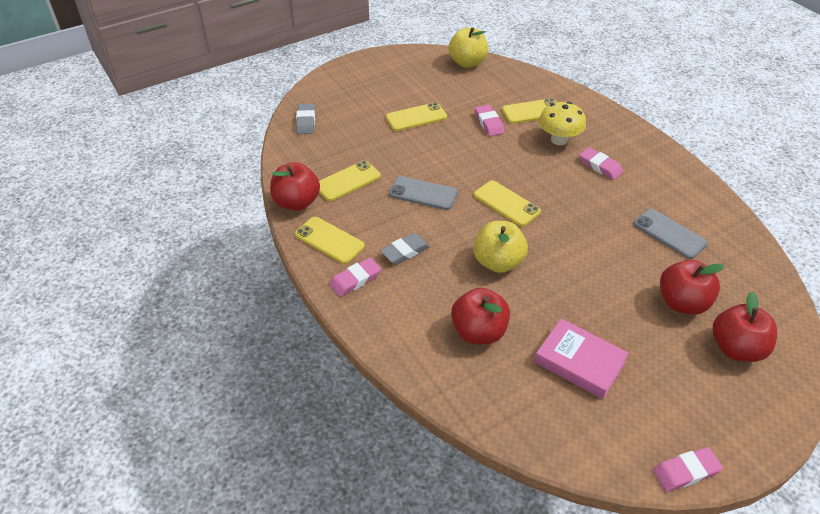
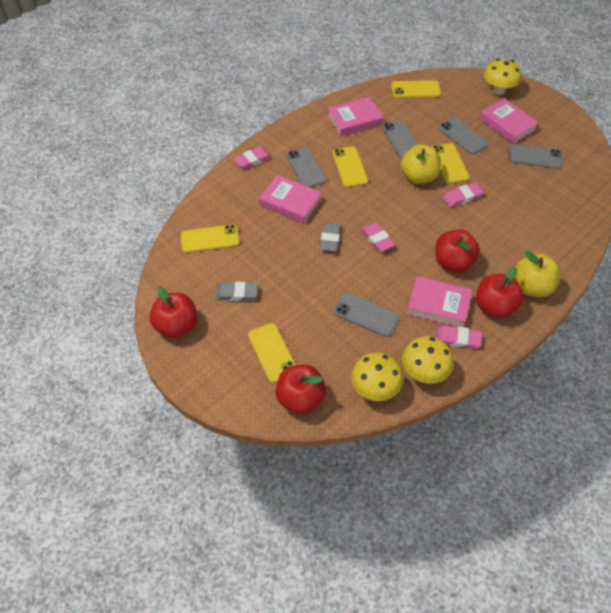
grey phone: [389,176,458,210] [634,209,708,259] = 2 -> [286,147,326,188] [334,293,399,337] [382,120,418,159] [438,117,489,155] [508,144,562,169] = 5
pink book: [534,319,629,399] = 1 -> [259,175,322,224] [328,97,384,136] [407,276,472,327] [480,98,539,144] = 4
yellow mushroom: [539,102,586,145] = 1 -> [351,352,403,401] [402,336,453,384] [484,59,522,95] = 3

